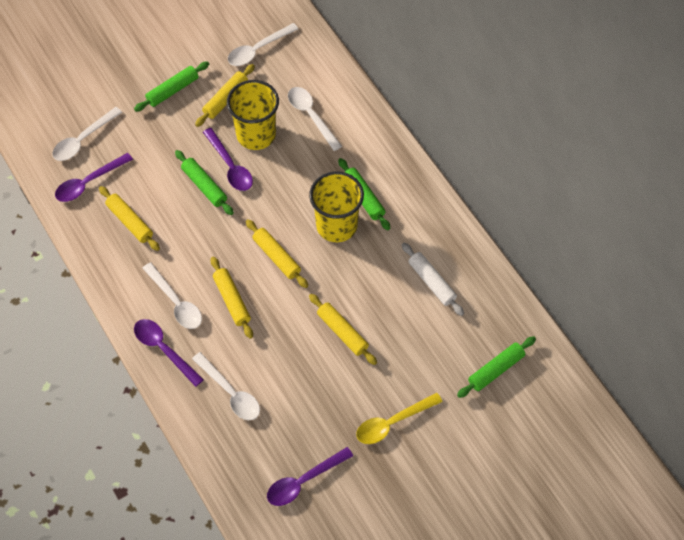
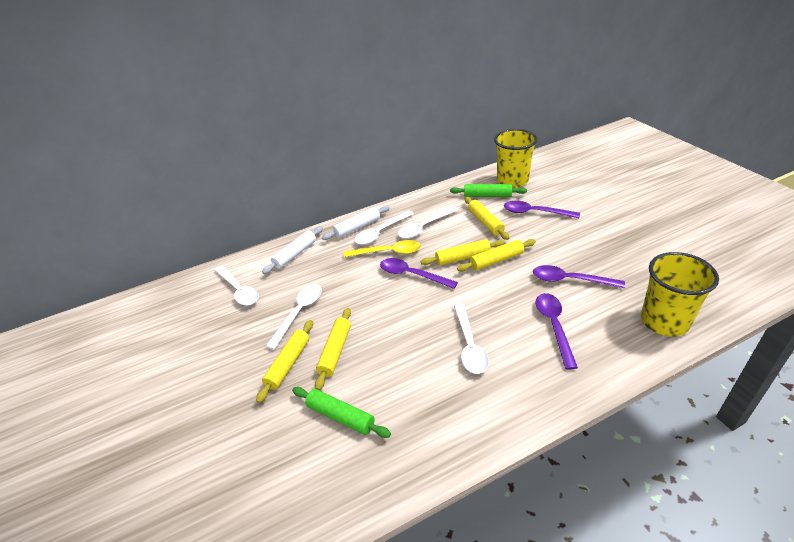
green rolling pin: [134,61,209,112] [175,150,234,215] [338,158,390,230] [457,336,536,398] = 4 -> [292,387,391,438] [450,184,527,197] = 2
white rolling pin: [402,243,464,316] = 1 -> [262,226,323,274] [322,206,390,240] = 2

